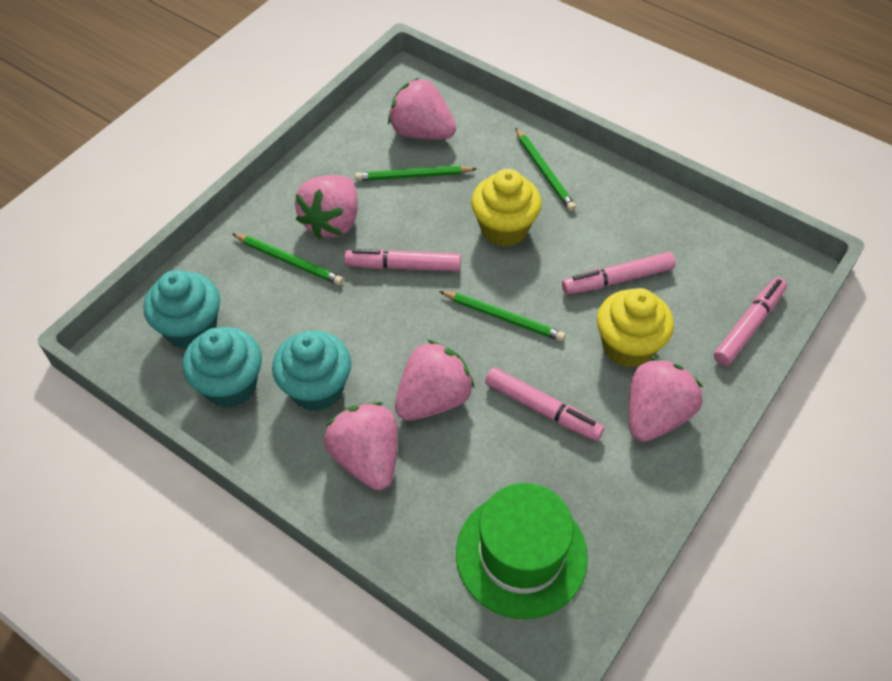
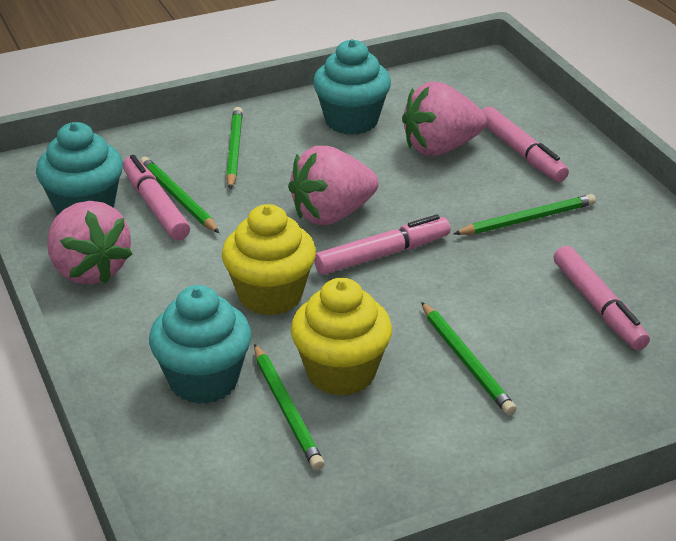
green hat: [456,483,588,619] = 1 -> none = 0
green pencil: [233,234,343,285] [355,166,477,181] [439,291,565,341] [515,128,576,211] = 4 -> [140,157,219,233] [226,107,243,189] [254,344,325,470] [421,302,516,415] [454,194,596,235] = 5
pink strawberry: [295,175,358,239] [324,402,398,490] [388,78,456,140] [395,340,475,420] [629,357,703,442] = 5 -> [47,201,132,284] [288,146,379,225] [402,82,487,156] = 3

